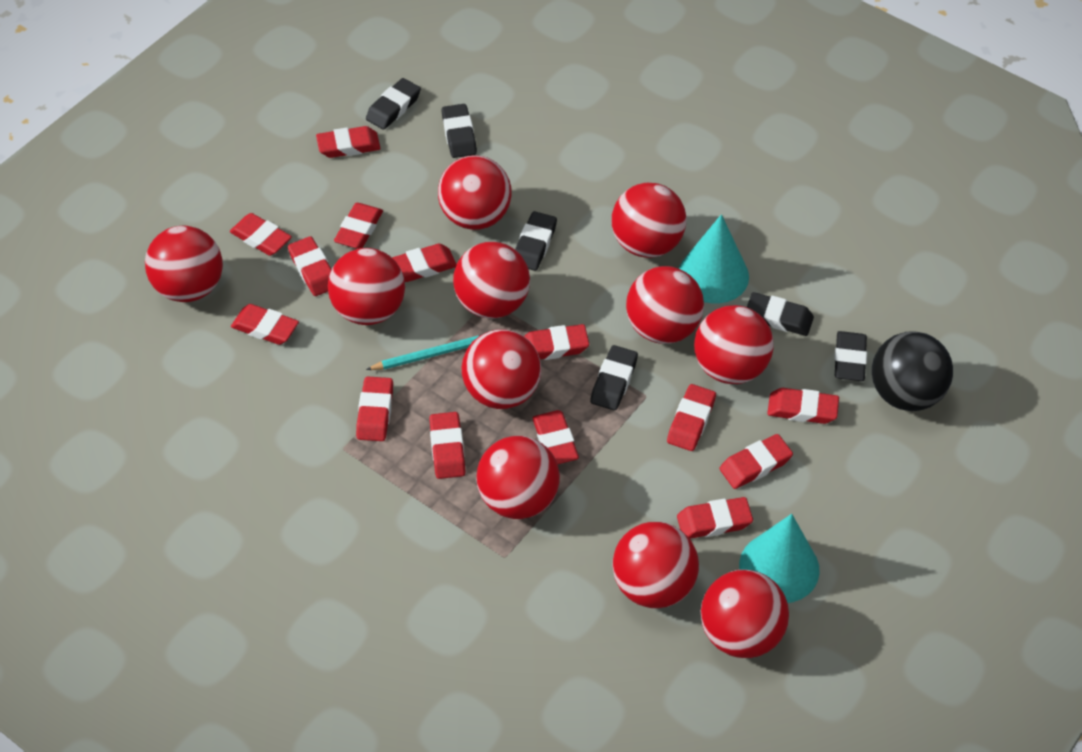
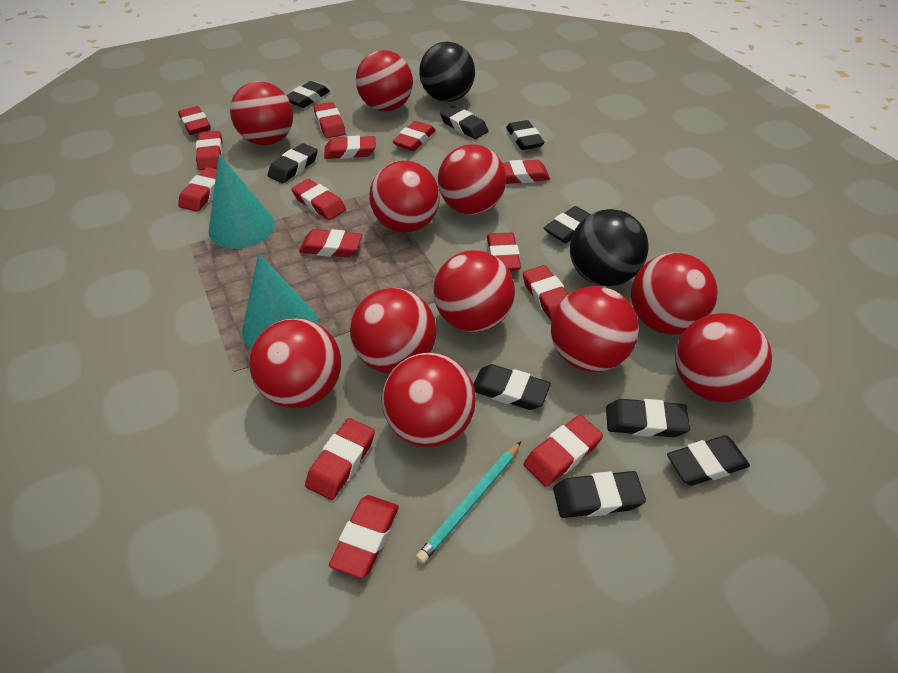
black ball: [872,331,953,411] = 1 -> [419,42,475,102] [570,209,648,286] = 2
black eraser: [366,78,421,130] [442,104,477,158] [515,211,557,271] [590,345,638,411] [747,292,814,336] [835,331,867,381] = 6 -> [268,143,318,183] [286,81,330,108] [440,105,488,139] [473,364,551,410] [506,120,544,150] [544,206,591,243] [553,471,646,518] [606,399,690,437] [667,435,750,486] = 9

